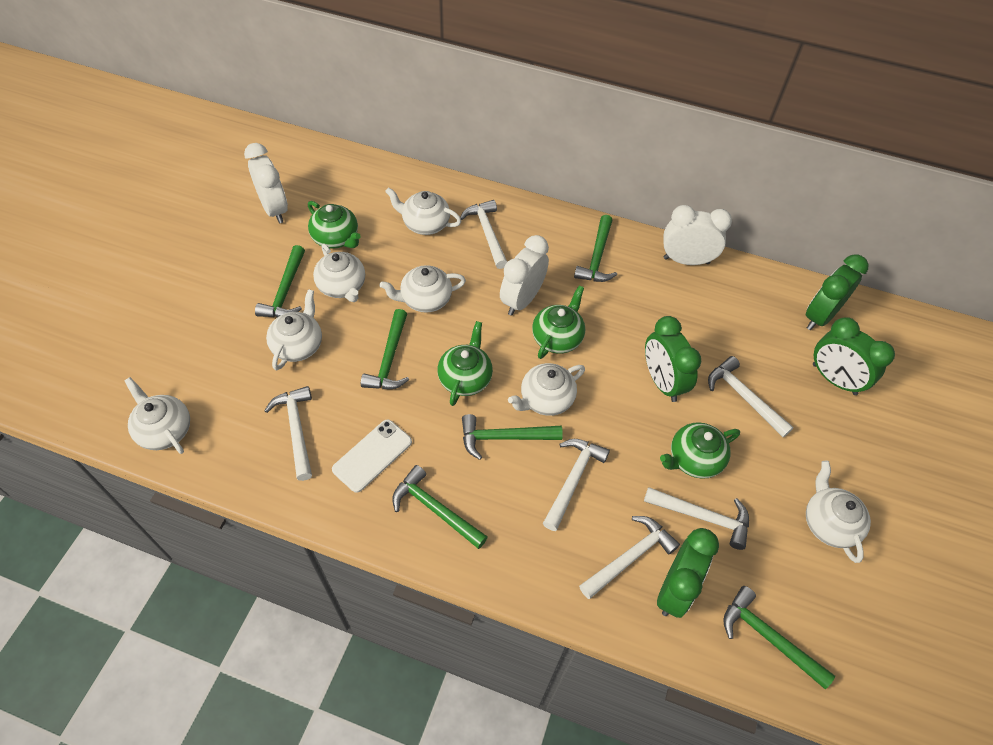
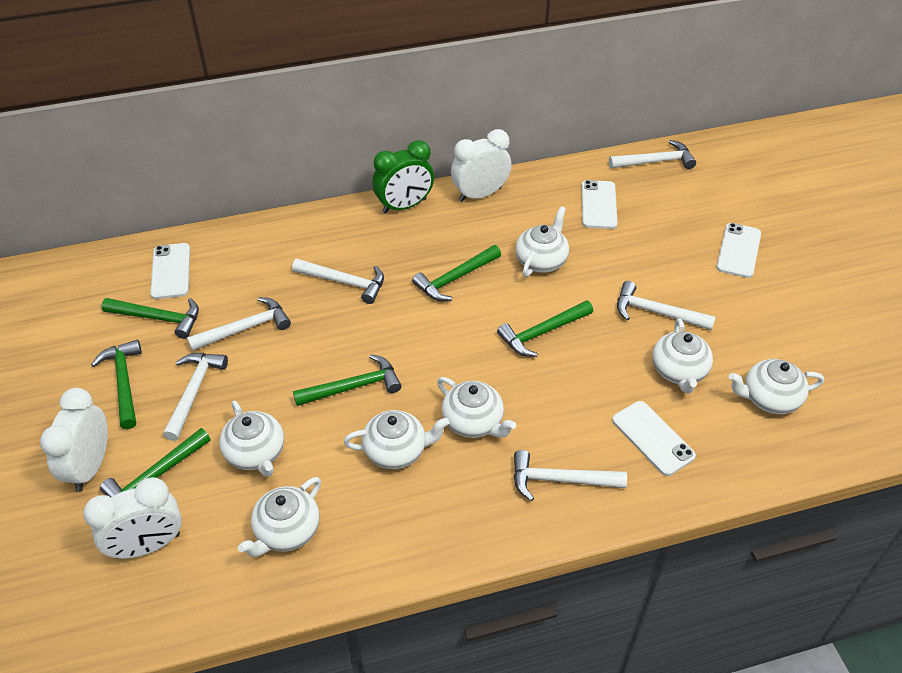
green clock: [645,316,701,402] [657,528,719,618] [805,255,868,330] [813,317,895,395] = 4 -> [372,140,434,214] = 1
green teapot: [308,201,361,249] [437,321,493,406] [532,285,585,359] [660,422,740,479] = 4 -> none = 0
white phone: [332,419,412,493] = 1 -> [150,243,190,299] [581,180,617,229] [612,401,696,476] [716,223,761,278] = 4

